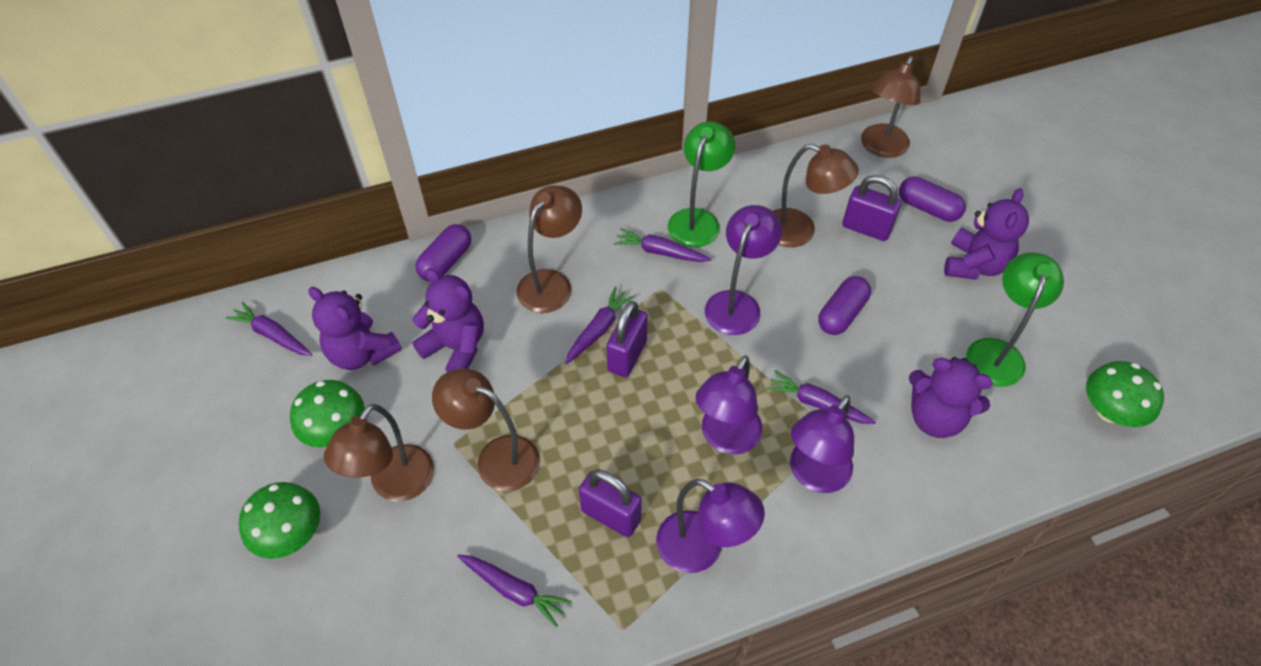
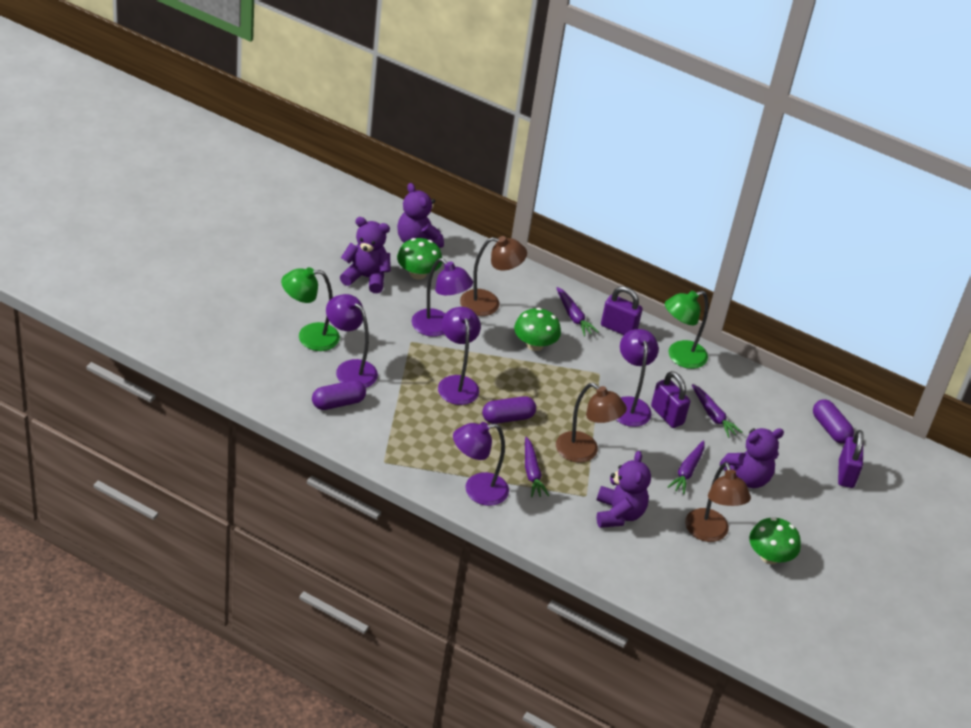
brown lamp: [324,404,434,501] [432,368,540,491] [517,185,582,313] [773,144,859,247] [861,56,920,158] = 5 -> [460,236,527,316] [556,383,627,463] [685,462,751,542] = 3
purple carrot: [225,302,312,356] [457,555,571,627] [565,286,635,364] [614,228,711,262] [766,370,876,424] = 5 -> [525,437,549,497] [556,287,599,336] [668,440,705,495] [692,384,742,438] = 4
purple lamp: [656,479,765,573] [695,355,763,455] [705,205,782,335] [790,395,854,493] = 4 -> [326,294,378,388] [411,258,473,337] [438,307,481,405] [453,422,509,506] [616,329,659,427] = 5

